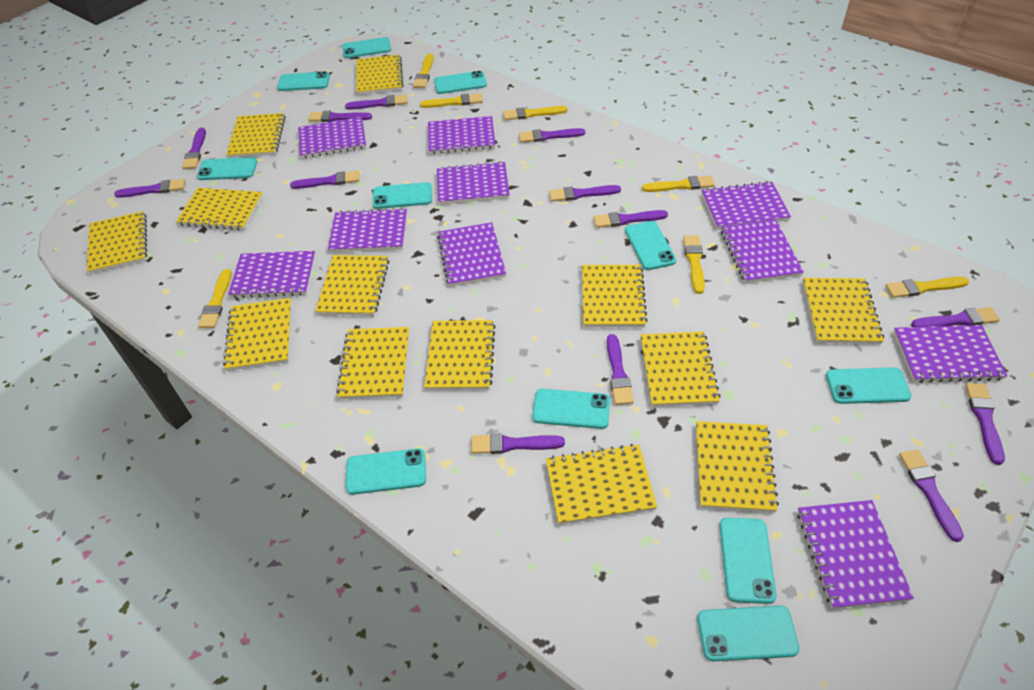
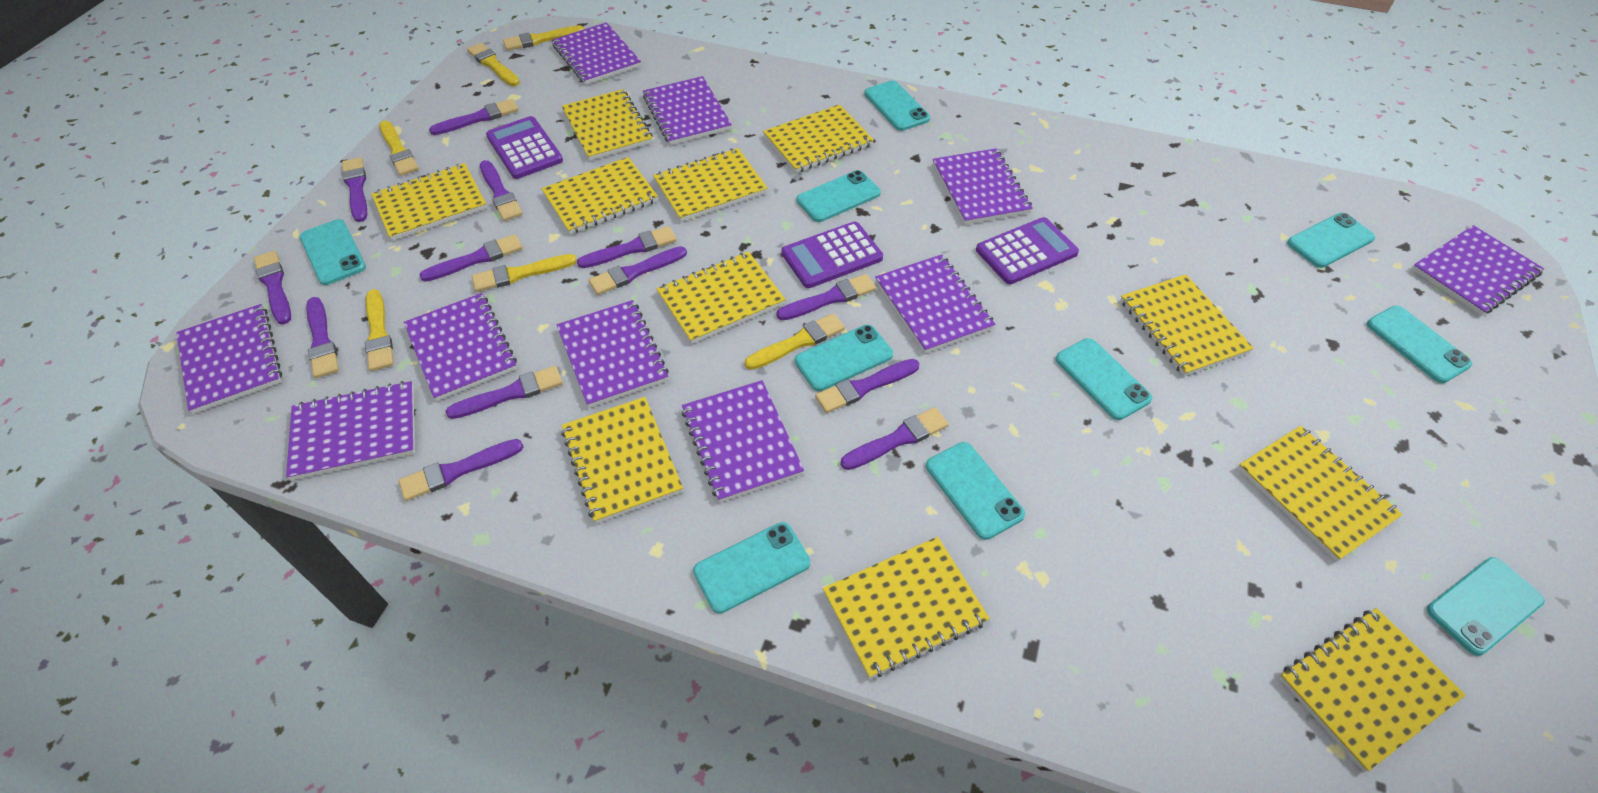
purple calculator: none = 0 -> [486,116,563,179] [782,222,883,288] [976,217,1079,284] = 3
turquoise phone: [197,157,257,180] [277,71,330,91] [342,37,391,58] [346,448,426,495] [372,182,432,209] [434,71,487,94] [532,389,610,429] [625,221,676,270] [697,606,799,661] [719,518,777,604] [826,367,912,404] = 11 -> [300,219,366,285] [693,522,810,614] [795,325,893,391] [797,170,881,222] [864,80,930,131] [926,442,1025,540] [1055,338,1152,420] [1287,213,1375,268] [1367,306,1472,383] [1427,557,1545,656] = 10
yellow brush: [198,269,232,328] [413,53,434,88] [420,93,483,108] [503,106,567,120] [642,175,715,192] [683,236,705,294] [886,277,969,298] = 7 -> [365,289,394,371] [379,121,419,176] [467,43,520,86] [472,254,577,292] [503,25,584,51] [745,313,845,370] = 6
yellow notebook: [87,211,147,274] [176,188,263,230] [223,298,291,371] [226,113,286,158] [315,255,389,316] [336,327,409,399] [356,55,403,95] [424,320,496,390] [546,444,657,525] [582,265,648,327] [641,332,721,407] [696,421,779,513] [803,278,884,344] = 13 -> [371,163,487,241] [541,157,658,234] [561,397,683,524] [562,89,653,161] [653,148,768,222] [657,252,786,344] [763,104,874,173] [823,537,990,679] [1120,274,1254,376] [1238,426,1403,561] [1279,608,1466,772] = 11

